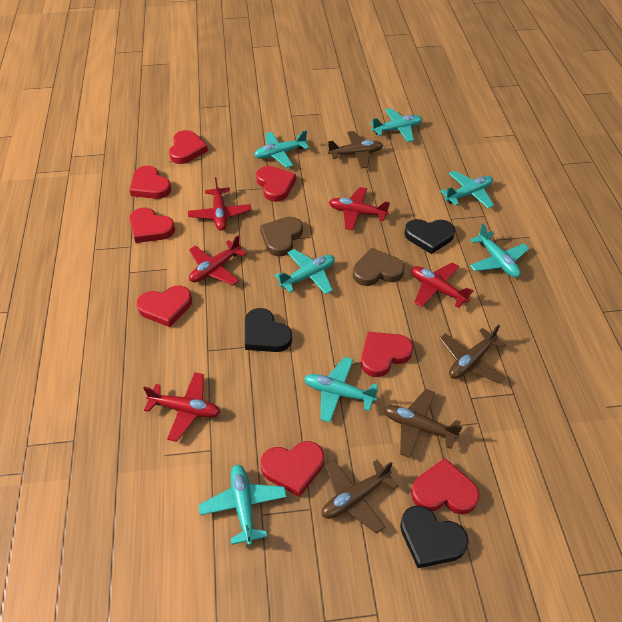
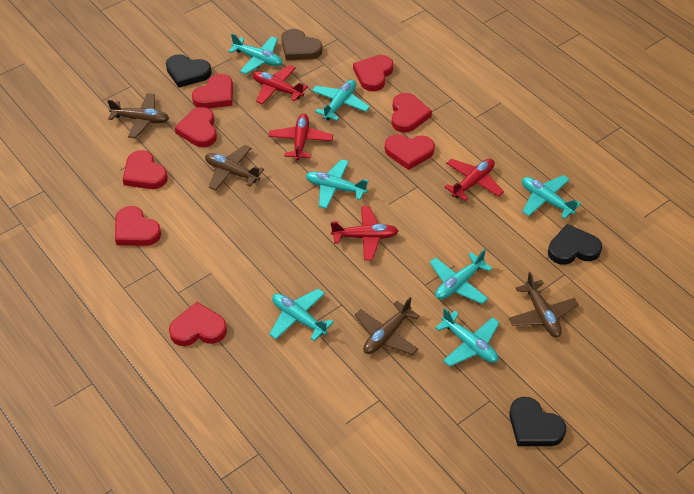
brown heart: [260,217,303,256] [353,248,405,286] = 2 -> [281,29,322,60] = 1
red plane: [143,372,221,442] [188,177,251,231] [189,235,247,285] [329,187,390,230] [411,262,474,308] = 5 -> [253,65,308,105] [269,114,333,160] [331,206,398,260] [444,159,504,201] = 4

